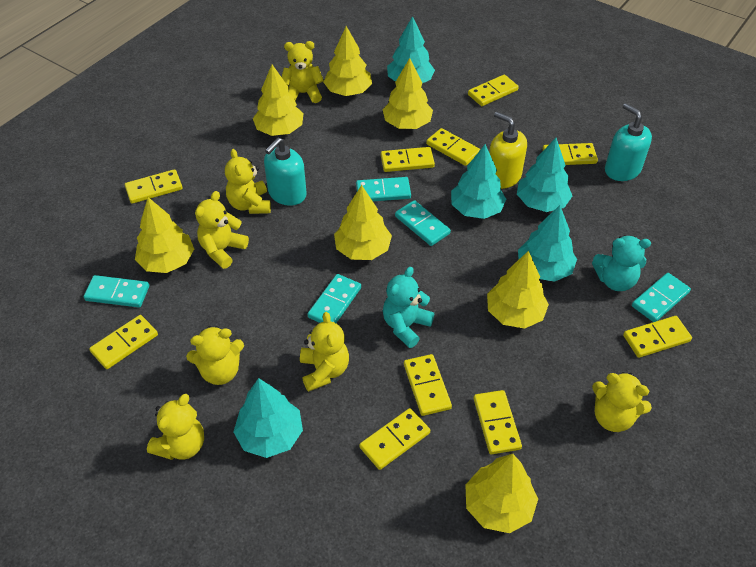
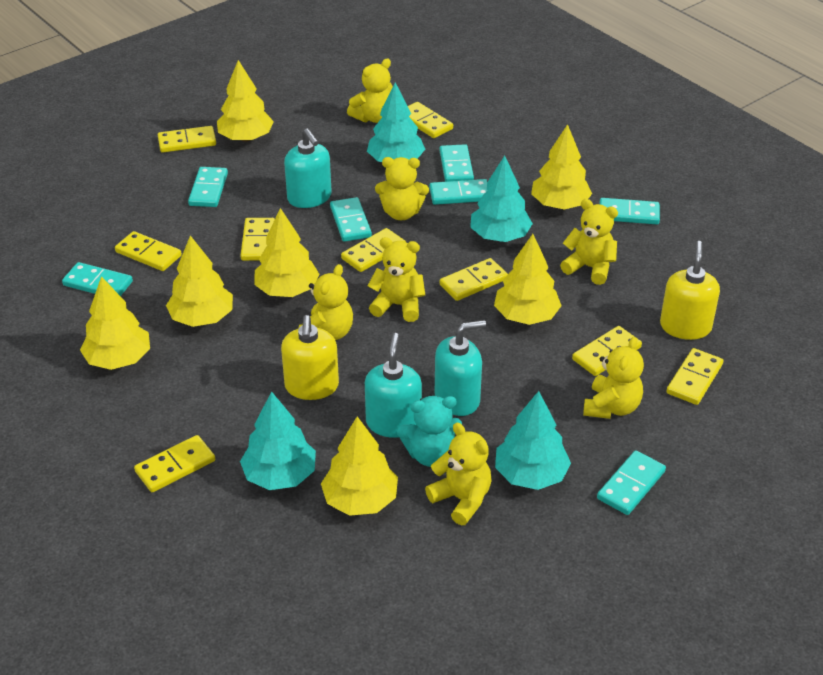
turquoise domino: [84,275,149,307] [307,274,361,323] [356,177,411,201] [395,200,451,246] [632,273,691,322] = 5 -> [62,262,133,296] [188,167,228,207] [330,197,372,242] [429,179,487,205] [440,144,474,182] [597,450,666,515] [599,198,660,224] = 7
turquoise soap dispenser: [264,137,307,206] [605,103,652,181] = 2 -> [284,128,332,208] [365,333,422,438] [435,320,486,416] = 3
turquoise teddy bear: [383,267,434,348] [592,235,651,291] = 2 -> [397,396,462,467] = 1
turquoise tree: [233,378,303,458] [387,16,435,83] [451,144,506,219] [517,138,572,212] [518,205,577,282] = 5 -> [240,392,316,490] [367,82,425,162] [470,155,533,242] [495,391,571,490] = 4
yellow domino: [89,315,158,369] [125,169,183,204] [359,408,430,470] [381,147,435,172] [404,354,452,416] [426,128,480,166] [468,75,519,106] [474,390,522,454] [543,143,598,165] [623,316,692,358] = 10 -> [115,231,182,271] [134,435,215,492] [158,126,216,153] [240,218,275,261] [341,228,406,272] [408,102,453,138] [440,258,508,301] [572,326,642,376] [666,348,723,405] = 9
yellow soap dispenser: [489,112,527,189] = 1 -> [281,315,339,400] [660,241,720,340] = 2

